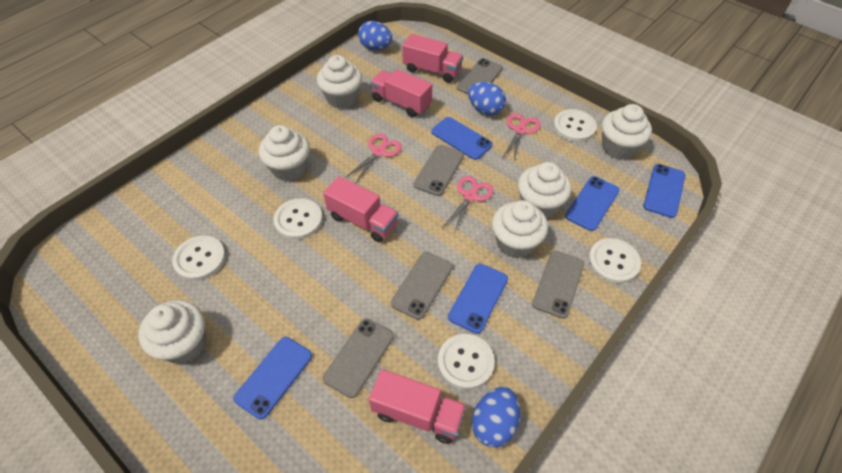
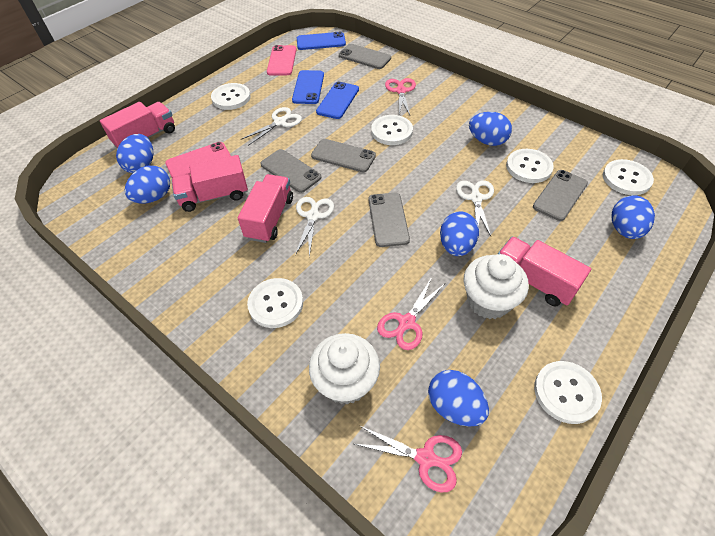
blue egg: [358,21,392,50] [468,82,506,115] [472,387,520,447] = 3 -> [116,134,153,173] [125,166,170,203] [428,370,489,427] [440,211,479,256] [469,112,512,146] [611,195,655,239] = 6
blue phone: [233,337,312,419] [431,117,493,160] [448,264,508,334] [565,176,619,231] [643,164,686,218] = 5 -> [292,70,324,104] [297,32,346,50] [316,81,359,119] = 3
pink phone: none = 0 -> [165,142,231,178] [267,45,296,75] = 2
white button: [172,236,226,281] [274,198,323,240] [438,334,495,390] [553,109,597,142] [588,238,641,284] = 5 -> [211,83,251,110] [247,278,303,328] [371,115,413,145] [506,149,554,183] [534,361,602,424] [603,159,654,195] = 6
white cupcake: [138,300,206,364] [259,125,310,181] [317,55,362,109] [492,200,548,258] [518,162,571,218] [602,104,652,160] = 6 -> [309,333,380,405] [464,254,529,319] = 2
white scissors: none = 0 -> [242,107,302,146] [295,197,334,257] [456,180,494,236] = 3

